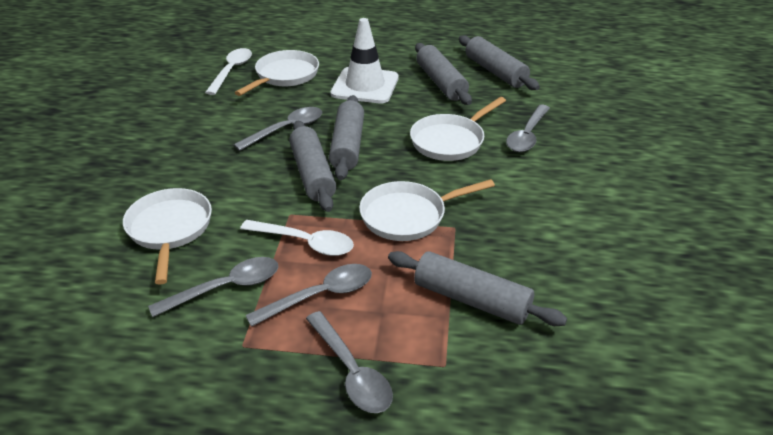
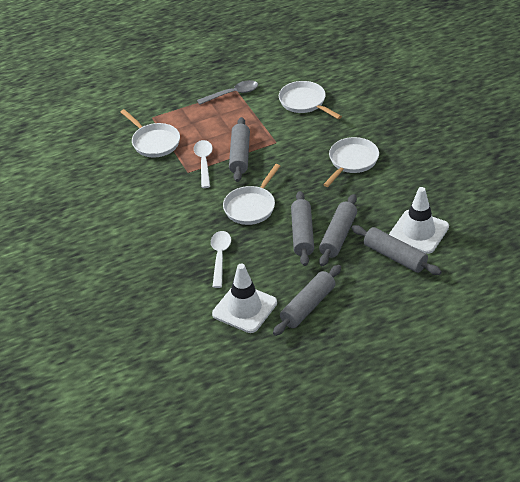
grey spoon: [148,257,279,317] [234,107,322,151] [245,264,372,327] [306,311,393,413] [506,105,550,152] = 5 -> [197,80,258,105] = 1
white traffic cone: [331,18,398,103] = 1 -> [212,264,277,333] [389,187,449,254] = 2

